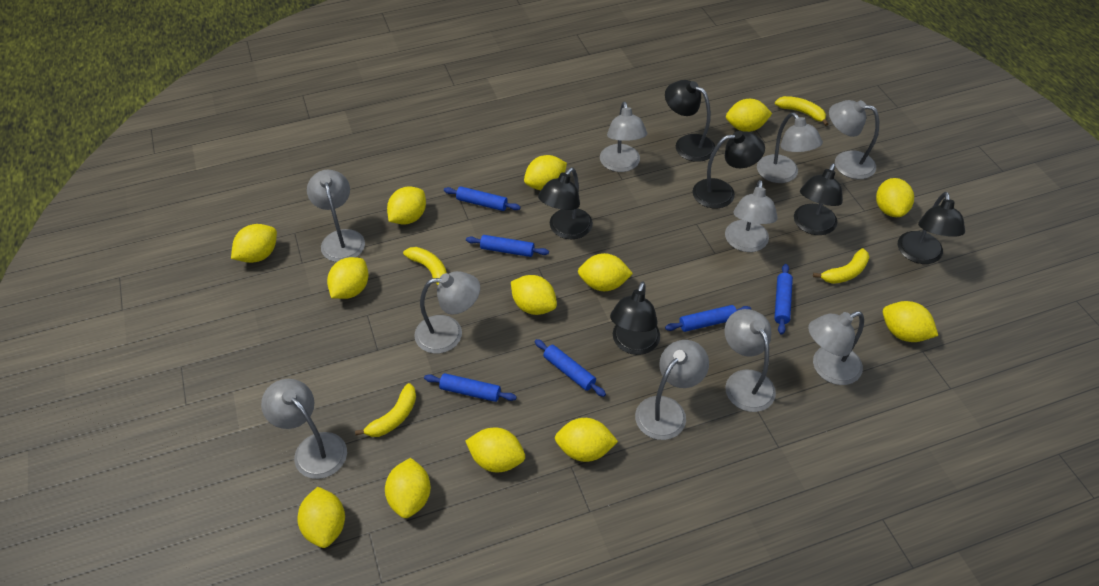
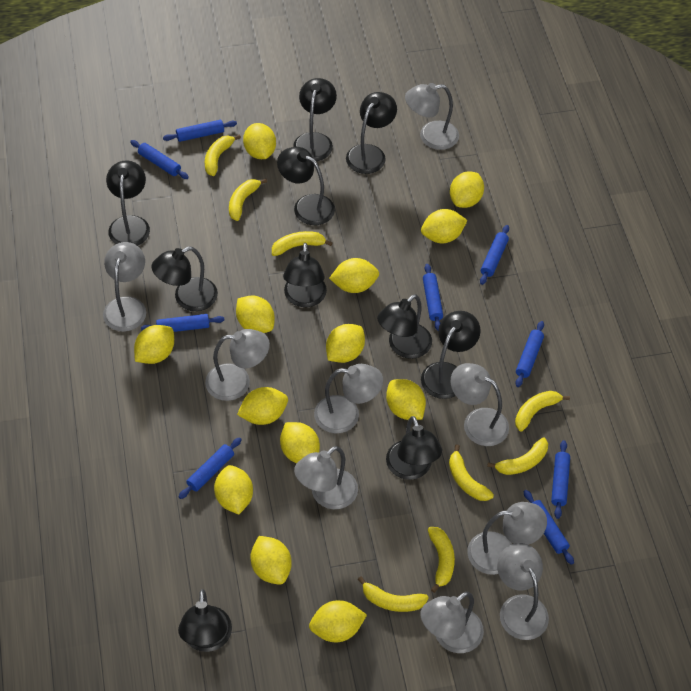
black lamp: [538,167,593,239] [610,281,660,355] [665,80,715,162] [693,131,765,208] [794,163,842,235] [898,192,965,264] = 6 -> [106,160,150,246] [151,247,218,311] [178,589,232,652] [277,147,335,225] [283,243,327,307] [293,78,337,161] [346,92,397,174] [377,294,432,359] [386,416,442,480] [421,311,481,399] = 10
blue rolling pin: [424,373,517,402] [444,187,521,211] [466,235,549,257] [535,339,606,397] [665,305,751,332] [774,264,793,335] = 6 -> [130,140,189,179] [141,314,225,332] [163,120,237,142] [179,437,242,499] [423,264,443,331] [480,225,509,285] [516,321,544,387] [524,490,574,565] [551,440,570,519] = 9
grey lamp: [261,379,347,479] [307,170,365,262] [414,271,480,353] [600,102,647,172] [635,340,709,440] [724,309,776,412] [725,180,778,252] [757,112,823,183] [808,311,864,385] [829,100,879,179] = 10 -> [103,242,146,331] [205,329,270,401] [294,446,358,509] [314,364,383,433] [405,83,459,150] [421,592,484,653] [451,363,509,446] [467,502,547,575] [497,543,549,640] = 9
yellow banana: [355,383,416,437] [403,247,447,285] [775,96,828,126] [813,248,869,284] = 4 -> [205,134,241,176] [229,179,267,221] [272,231,333,256] [358,576,429,612] [428,527,455,593] [449,444,494,501] [487,438,548,475] [515,391,570,431] = 8

